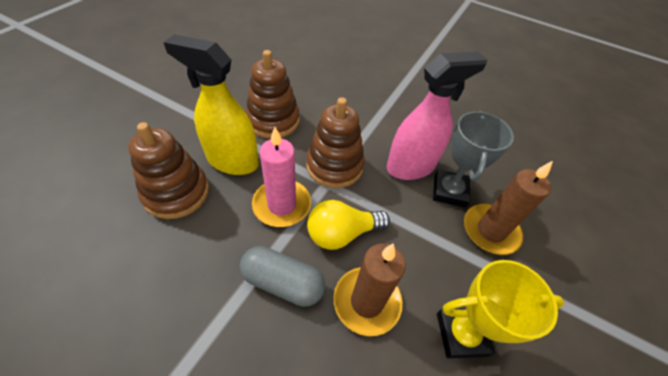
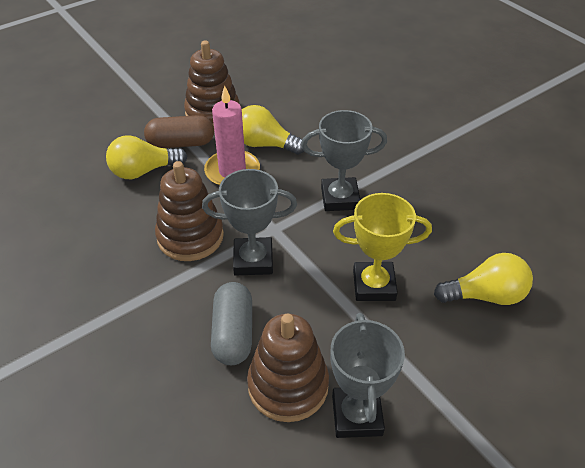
brown candle: [334,243,406,336] [464,161,553,255] = 2 -> none = 0
brown capsule: none = 0 -> [144,115,214,148] = 1
grey trophy: [433,111,514,208] = 1 -> [202,169,297,276] [301,110,387,211] [330,313,405,438] = 3
pink spray bottle: [387,51,488,180] = 1 -> none = 0
yellow light bulb: [307,200,390,250] = 1 -> [106,135,188,179] [242,105,304,155] [434,253,533,305] = 3
yellow spray bottle: [163,34,259,175] = 1 -> none = 0

